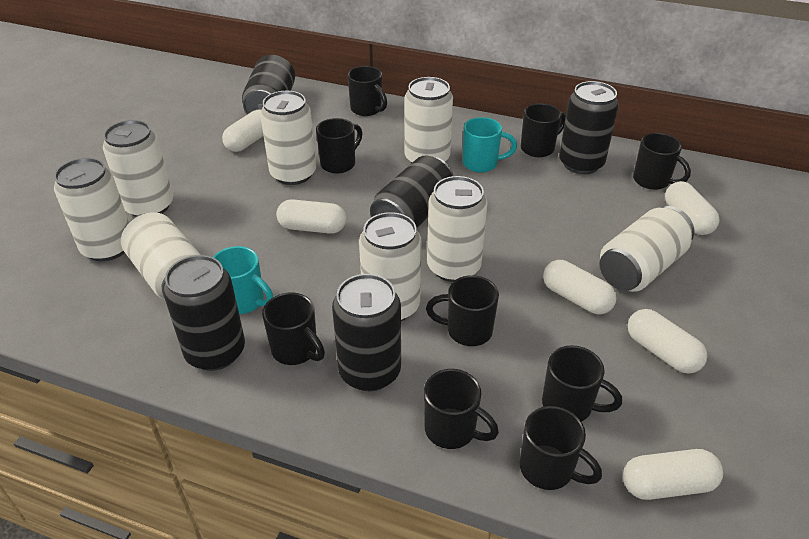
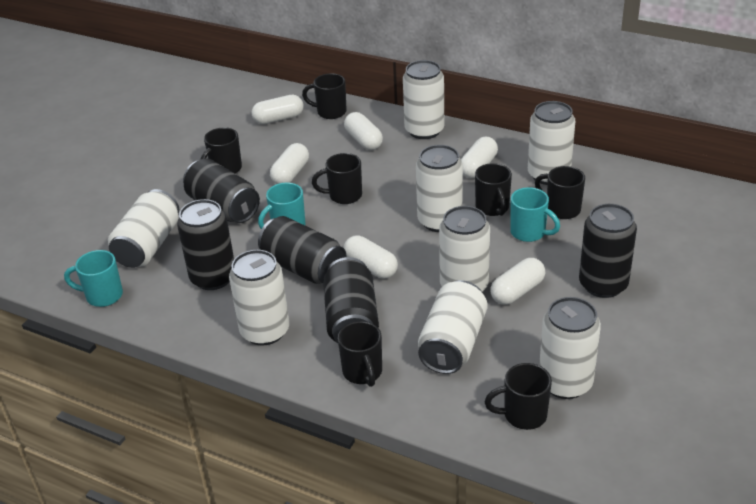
black mug: [262,292,325,365] [316,118,363,174] [347,66,387,116] [424,369,499,449] [426,275,499,346] [520,406,602,490] [521,103,566,157] [542,345,622,422] [633,133,691,190] = 9 -> [200,127,242,174] [302,73,347,119] [312,153,362,204] [338,321,382,387] [475,163,512,216] [484,363,552,430] [535,166,585,219] = 7
turquoise mug: [213,246,273,314] [463,117,517,173] = 2 -> [64,250,123,307] [258,183,306,229] [510,187,560,242] = 3

